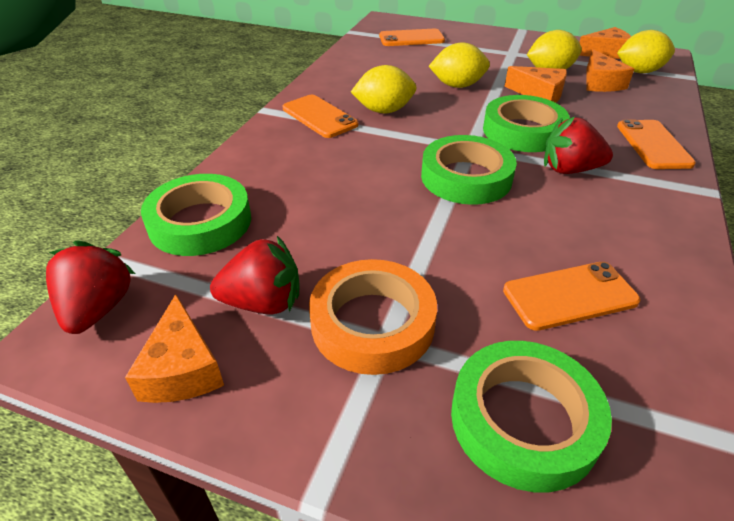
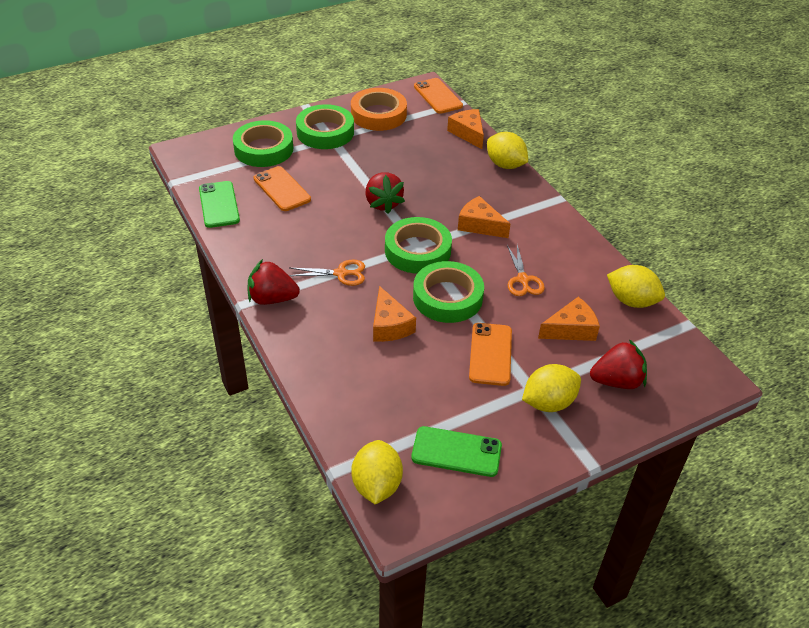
green phone: none = 0 -> [199,181,240,228] [411,426,502,477] = 2
orange phone: [283,95,358,138] [379,29,445,46] [503,262,640,331] [617,119,696,169] = 4 -> [253,166,311,211] [414,78,463,114] [469,323,512,386] = 3
orange scissors: none = 0 -> [289,260,365,286] [507,245,545,296] = 2

